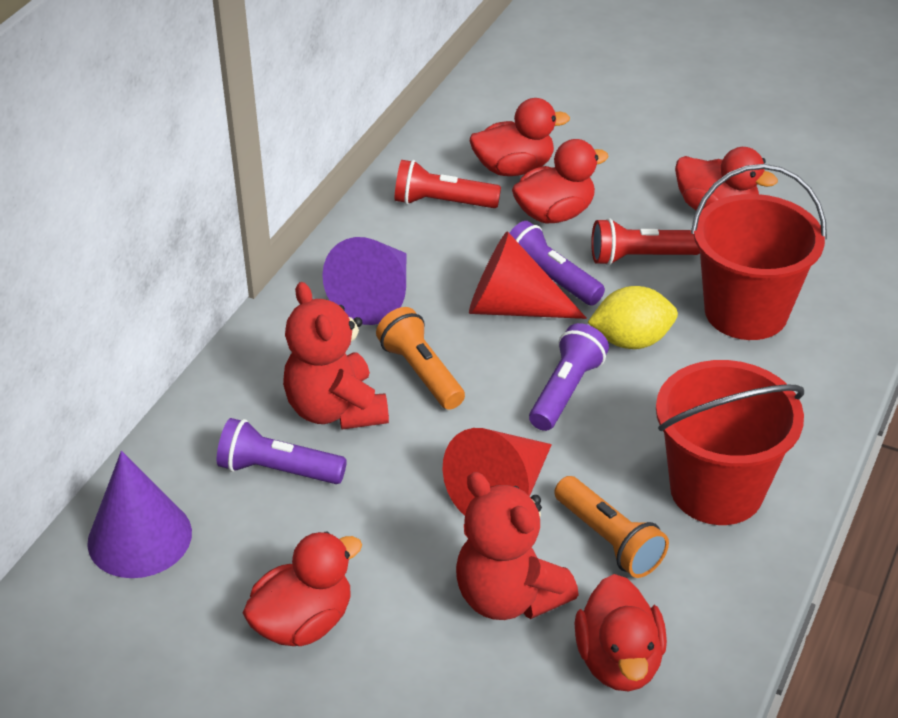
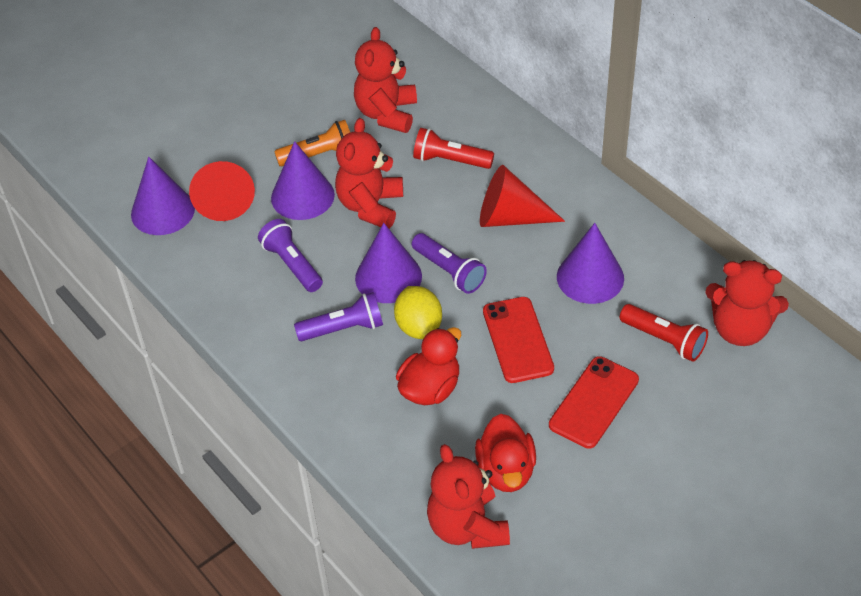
orange flashlight: [376,307,465,410] [554,476,669,578] = 2 -> [274,120,350,166] = 1
purple cone: [87,451,192,578] [322,237,406,325] = 2 -> [131,157,195,235] [271,141,335,220] [355,223,422,303] [557,223,624,304] = 4
red bucket: [656,360,804,525] [691,164,827,340] = 2 -> none = 0
red duck: [243,531,362,646] [470,98,570,176] [512,139,609,224] [575,574,667,692] [675,147,778,210] = 5 -> [396,327,461,405] [475,414,536,492] = 2
red phone: none = 0 -> [483,297,554,383] [549,356,639,449] = 2
red teddy bear: [283,282,389,430] [456,472,579,620] = 2 -> [335,118,403,229] [354,27,417,133] [427,444,510,549] [705,260,789,346] = 4

